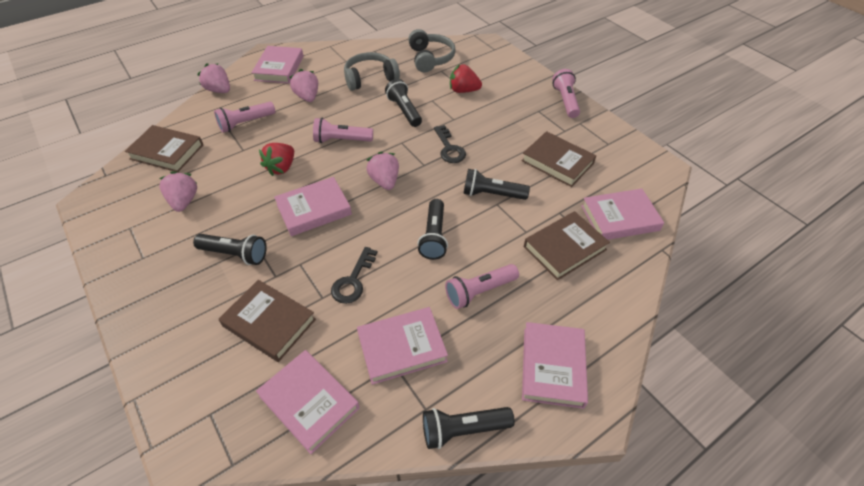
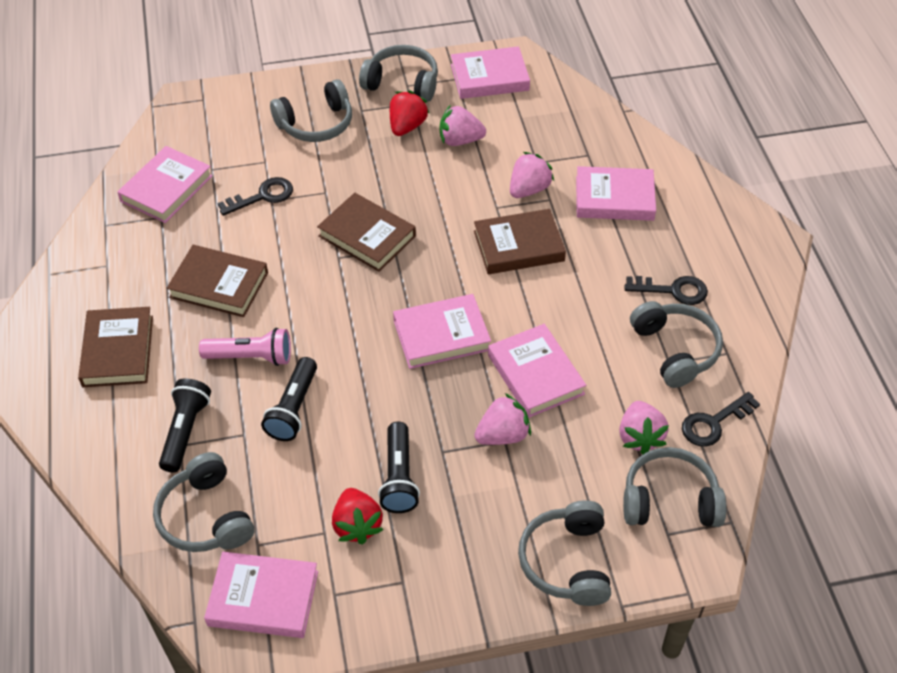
black flashlight: [193,234,267,265] [385,79,422,127] [417,199,448,260] [423,407,515,449] [463,169,530,200] = 5 -> [159,378,211,473] [261,357,317,441] [378,422,420,513] = 3
black key: [331,247,378,304] [434,125,466,163] = 2 -> [218,177,293,216] [625,276,708,305] [682,392,760,447] = 3
grey headphones: [344,52,400,91] [408,29,456,72] = 2 -> [153,452,254,552] [270,79,352,142] [359,45,438,102] [518,500,611,606] [623,447,726,527] [630,301,723,388] = 6
pink flashlight: [214,102,276,133] [313,118,373,143] [445,264,519,309] [552,69,580,118] = 4 -> [199,328,291,366] = 1

